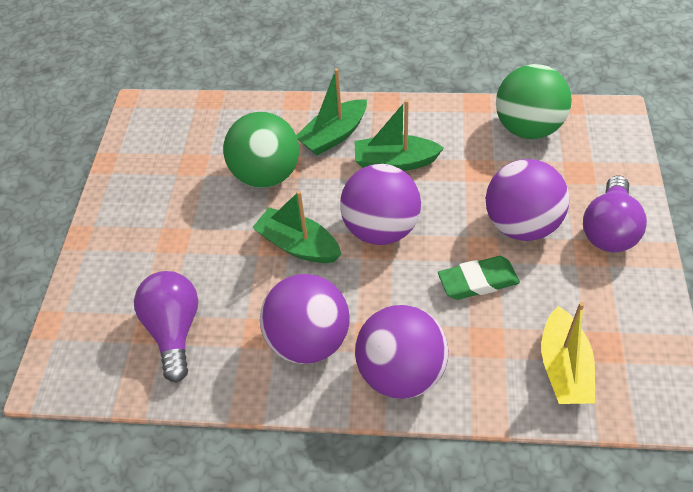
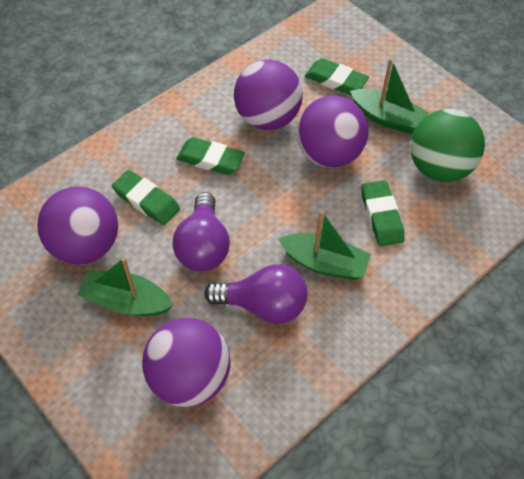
green ball: [223,112,299,188] [496,64,572,139] = 2 -> [410,109,485,182] = 1
green eraser: [438,256,520,300] = 1 -> [112,170,180,225] [176,137,245,175] [305,58,369,95] [361,180,404,246] = 4
yellow boat: [541,302,595,404] = 1 -> none = 0

